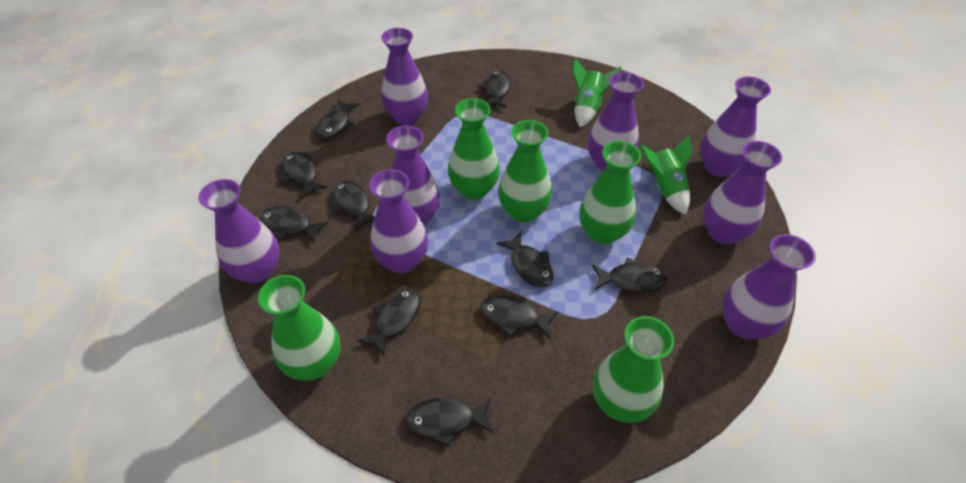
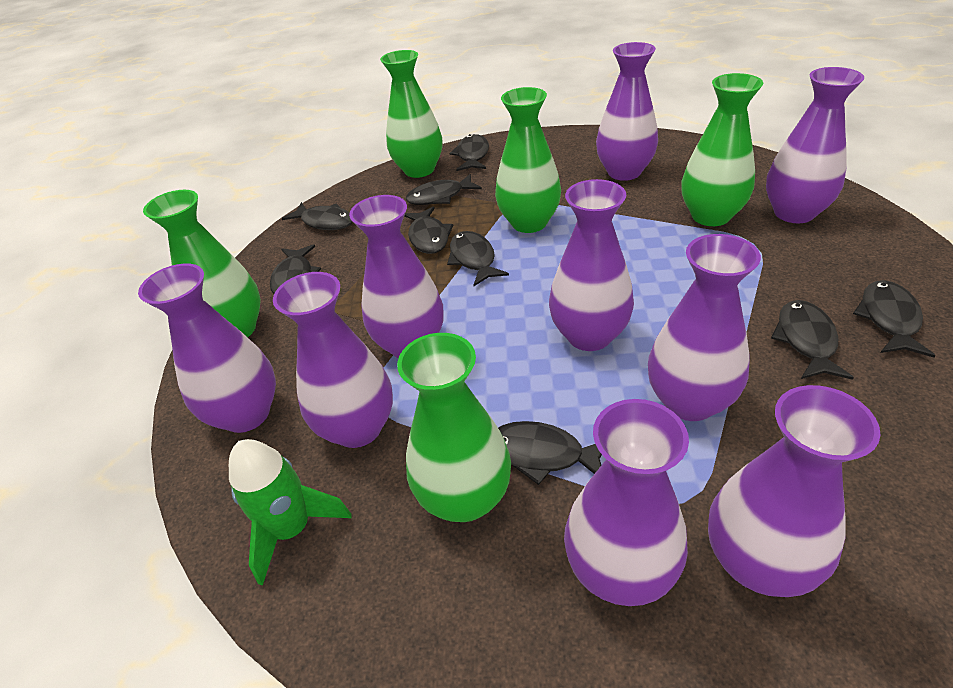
black fish: [261,206,328,244] [281,152,327,198] [317,99,359,138] [333,181,375,231] [358,289,421,357] [406,398,493,447] [478,71,511,108] [480,295,558,339] [497,232,554,288] [592,257,667,292] = 10 -> [270,244,321,294] [282,202,352,230] [404,206,453,254] [406,174,482,205] [447,231,509,286] [449,134,489,171] [498,421,602,485] [771,300,854,380] [853,280,936,358] = 9
green rocket: [572,58,622,128] [640,134,692,215] = 2 -> [229,439,352,586] = 1
purple vase: [198,179,280,283] [369,169,428,273] [381,28,428,125] [386,125,440,226] [588,72,644,171] [700,77,771,177] [703,141,782,244] [722,234,816,339] = 8 -> [138,264,276,433] [273,272,393,448] [349,195,443,358] [549,179,634,351] [564,399,689,606] [596,42,658,181] [648,234,761,421] [708,385,880,597] [766,67,864,223] = 9

